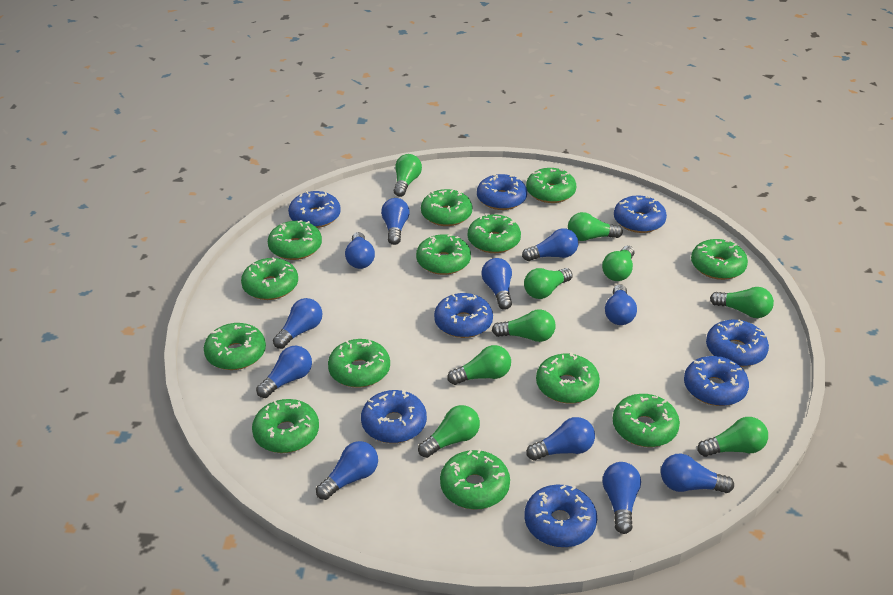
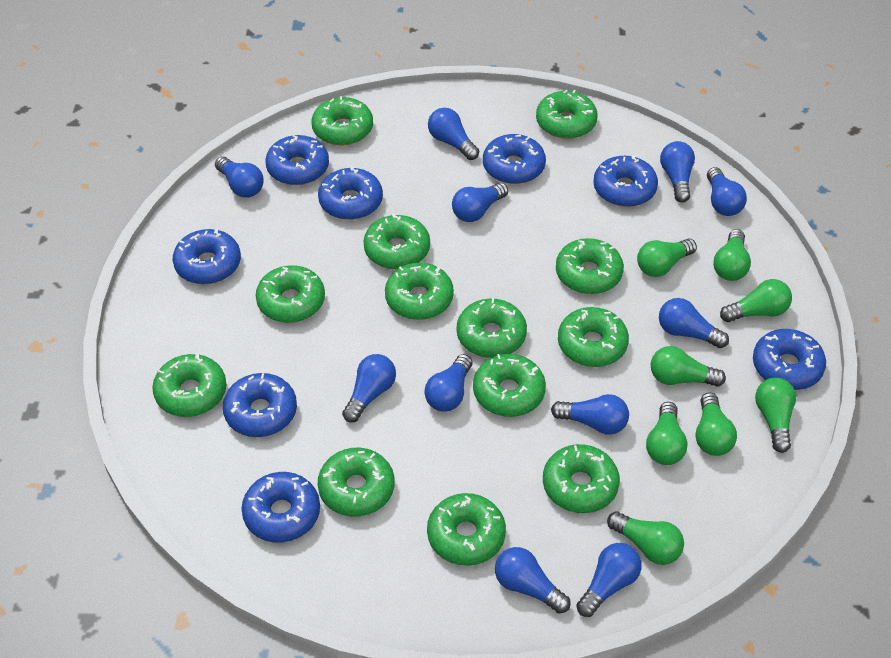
green light bulb: [394,154,422,197] [418,405,480,458] [447,345,511,385] [492,309,555,342] [524,268,573,299] [568,212,623,241] [602,246,634,281] [697,417,768,457] [710,287,774,318] = 9 -> [607,511,684,565] [637,238,697,277] [646,402,687,465] [651,346,726,387] [696,393,737,456] [713,229,751,281] [720,279,792,322] [755,378,796,453] = 8

